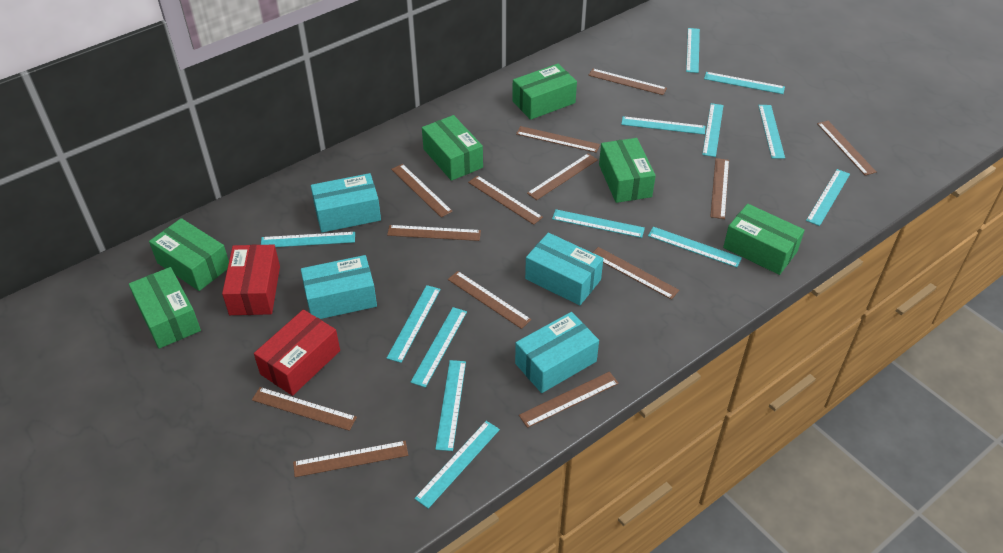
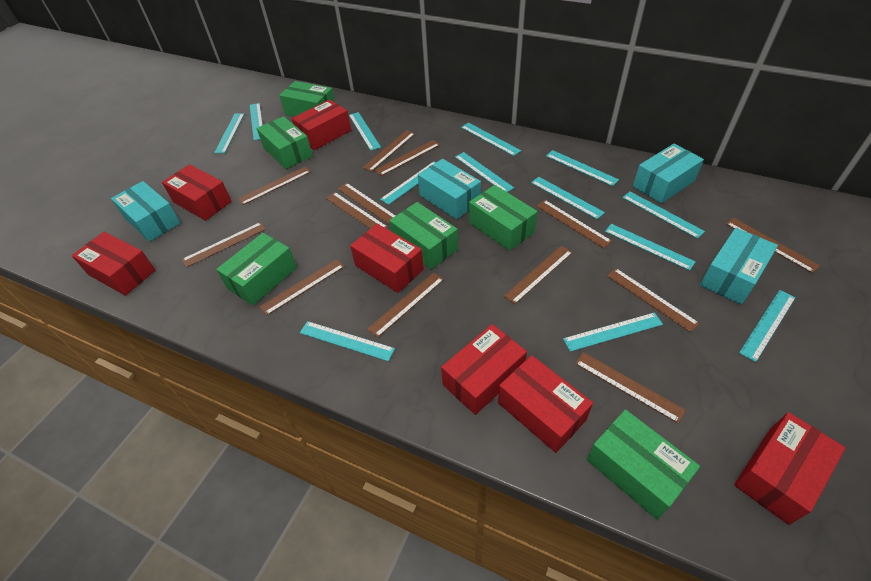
red box: [222,245,280,315] [254,309,340,396] = 2 -> [72,232,155,296] [162,164,232,221] [292,99,351,150] [350,224,424,293] [441,324,527,415] [498,355,593,453] [734,412,846,525] = 7

